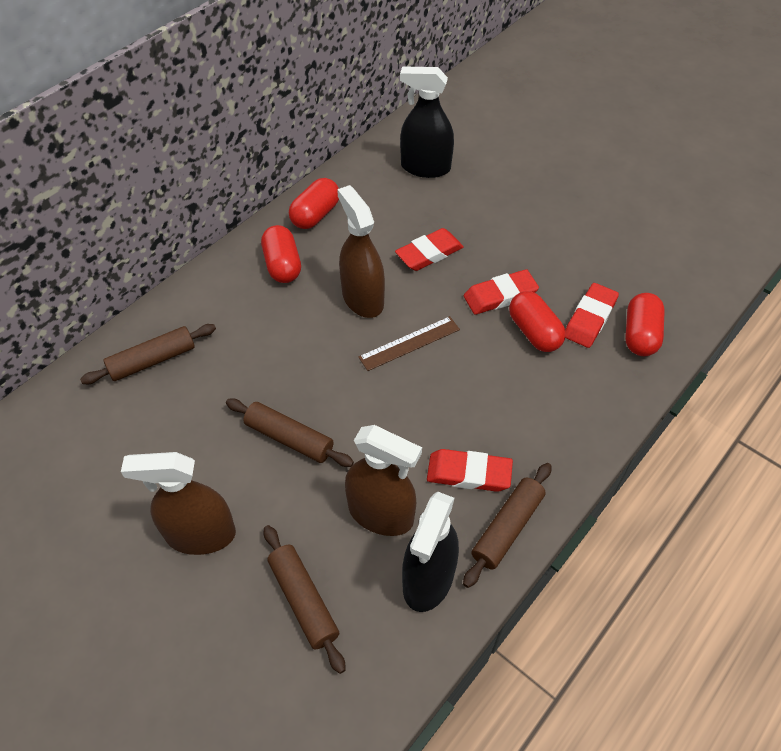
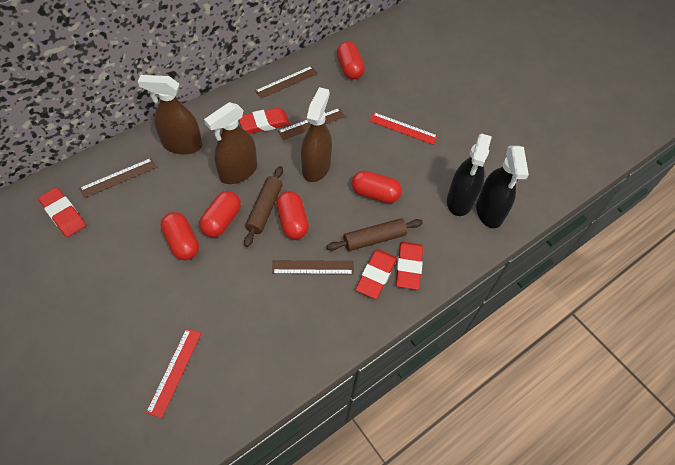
brown rolling pin: [80,324,216,384] [226,398,354,467] [264,525,346,674] [463,463,552,588] = 4 -> [244,166,283,247] [326,218,423,251] = 2
brown ruler: [359,316,460,371] = 1 -> [79,158,157,198] [255,66,318,99] [272,260,354,275] [278,108,345,140] = 4
red capsule: [261,225,301,283] [289,178,339,229] [509,291,566,352] [625,293,665,356] = 4 -> [160,212,199,260] [199,191,241,238] [276,191,309,240] [337,41,365,80] [351,171,402,203] = 5
red ruler: none = 0 -> [146,328,201,418] [369,112,438,145] = 2

